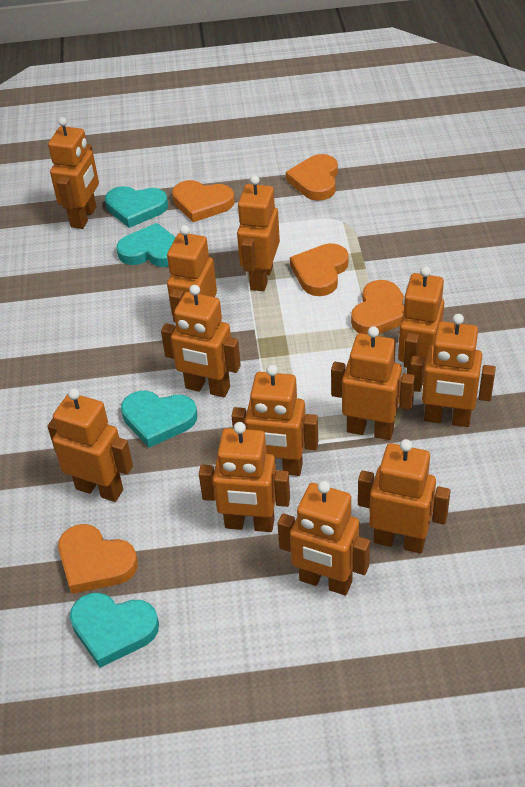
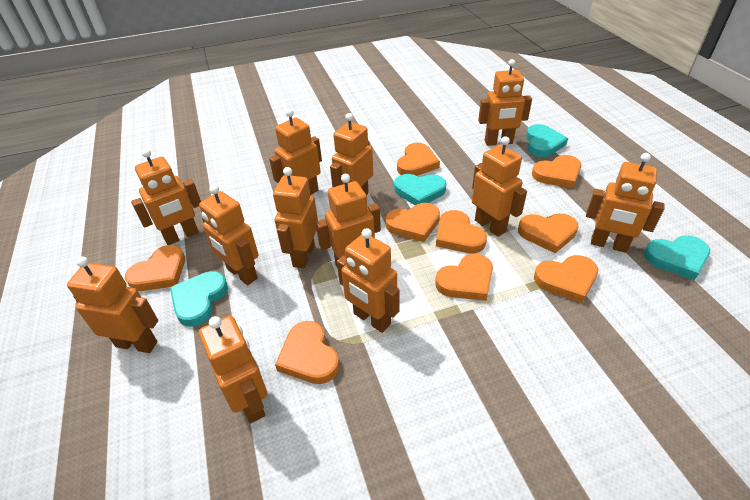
orange heart: [58,524,138,594] [172,180,235,222] [286,154,338,201] [290,243,349,296] [351,280,404,335] = 5 -> [125,245,185,291] [275,321,339,384] [385,203,440,242] [397,143,440,176] [435,254,493,301] [436,210,487,253] [518,213,578,253] [532,155,581,188] [534,255,598,303] = 9

